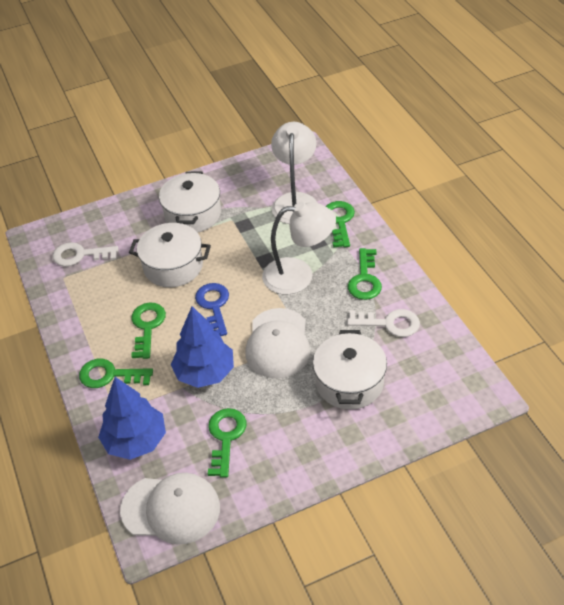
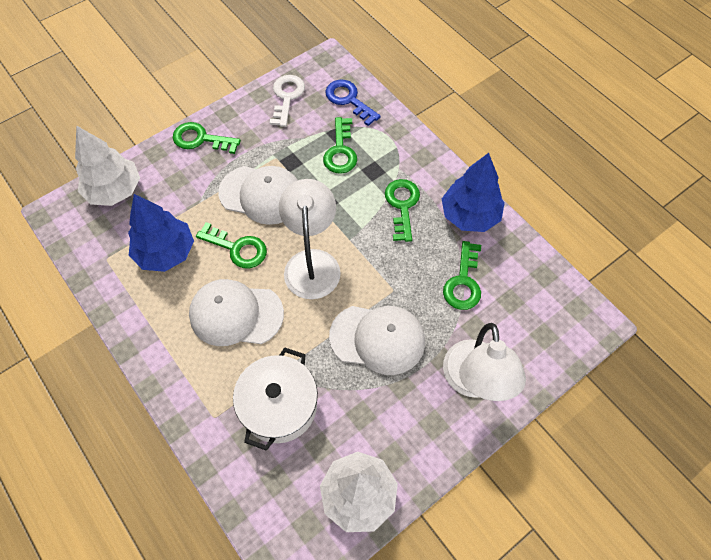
white cap: [120,473,220,544] [245,308,310,378] = 2 -> [189,279,284,346] [218,166,298,225] [329,306,425,375] = 3
white key: [53,242,118,266] [347,309,420,337] = 2 -> [270,75,305,127] = 1
white pot: [129,223,211,287] [159,172,221,233] [313,330,387,410] = 3 -> [233,347,318,451] = 1
white tree: none = 0 -> [75,125,140,206] [320,452,398,532] = 2

